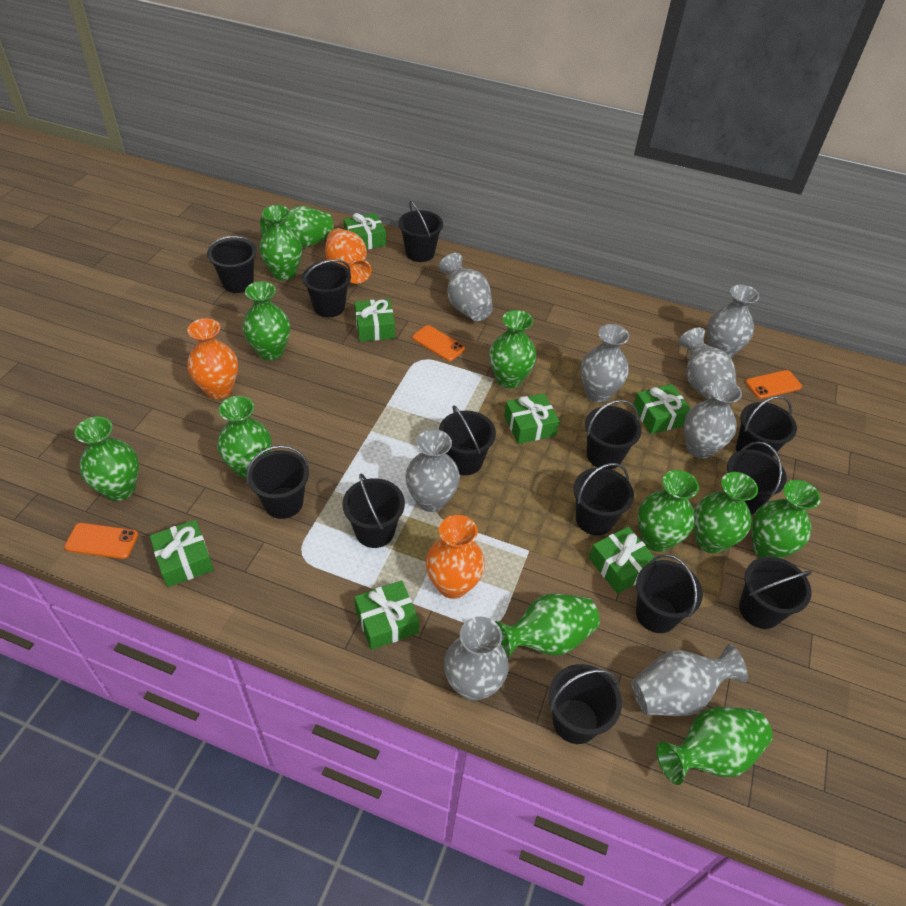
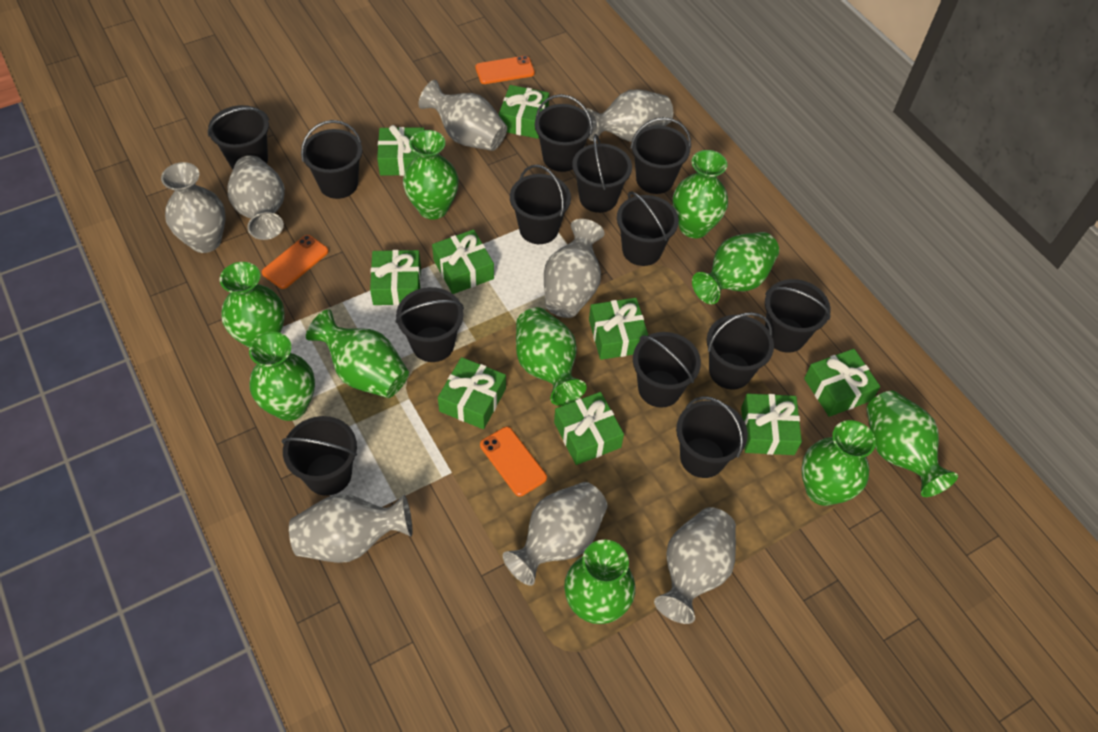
green gift: [150,520,214,587] [343,213,386,250] [354,299,395,342] [354,580,419,650] [504,393,559,444] [589,527,658,594] [633,384,691,434] = 7 -> [370,250,421,305] [377,125,424,176] [432,229,494,294] [438,357,506,429] [499,85,549,139] [554,392,624,465] [589,298,648,360] [741,393,802,455] [804,349,880,417] = 9
green vase: [74,416,139,501] [217,396,272,479] [242,281,290,360] [259,205,302,280] [260,206,333,248] [489,310,536,388] [495,593,600,658] [638,470,699,552] [656,707,773,785] [694,472,758,553] [751,480,821,558] = 11 -> [219,262,285,348] [249,332,315,421] [306,309,409,398] [403,130,459,219] [516,307,587,406] [564,540,635,624] [673,150,728,238] [692,232,779,304] [801,420,876,506] [866,391,958,497] = 10
orange vase: [187,318,238,399] [325,228,371,284] [426,515,485,599] = 3 -> none = 0

